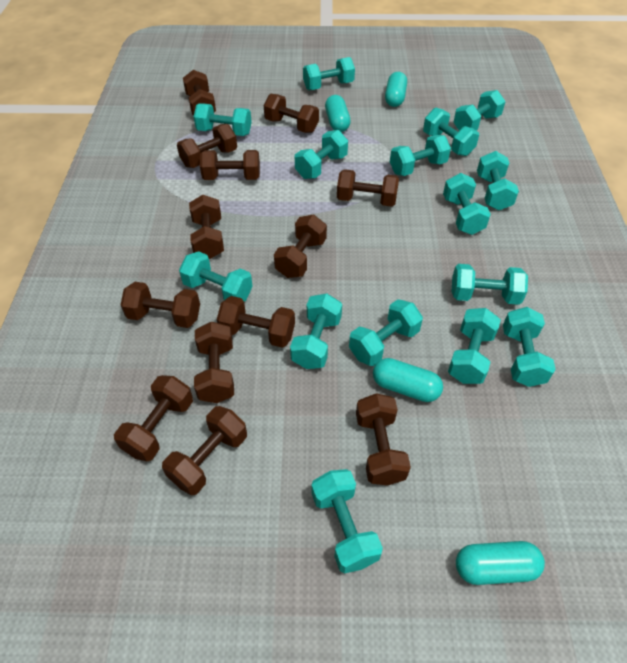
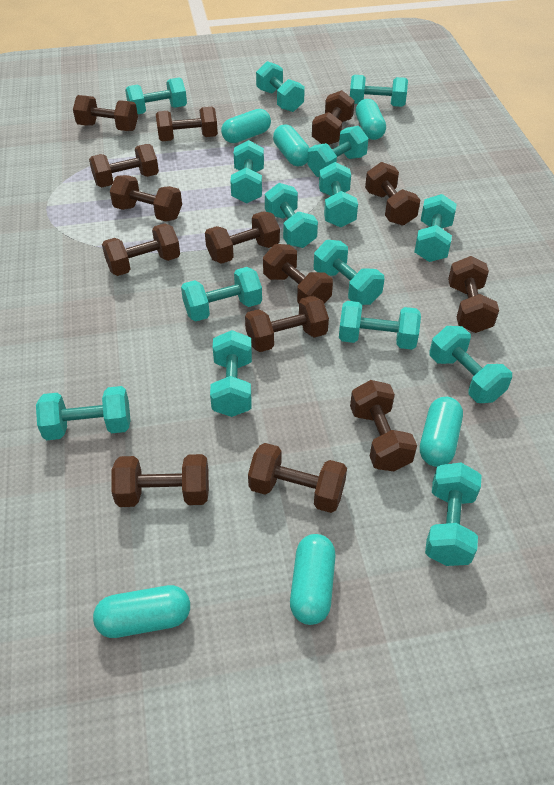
brown dumbbell: [114,375,193,461] [121,282,200,328] [162,406,247,495] [177,124,237,168] [183,70,216,115] [189,195,224,259] [194,321,234,403] [200,150,260,180] [217,296,295,348] [264,94,319,133] [274,215,327,278] [337,169,399,207] [356,393,411,486] = 13 -> [73,95,138,131] [89,144,159,187] [102,223,180,276] [110,175,182,222] [111,454,209,507] [156,107,218,141] [205,211,280,264] [245,296,329,352] [248,443,347,513] [263,244,333,304] [312,90,355,145] [350,380,417,471] [365,162,420,226] [448,256,499,333] = 14
turquoise capsule: [325,95,351,132] [373,358,443,402] [385,72,407,107] [456,541,545,585] = 4 -> [93,585,190,638] [221,109,271,143] [273,125,309,166] [290,534,336,625] [356,99,386,140] [420,397,463,467] = 6

